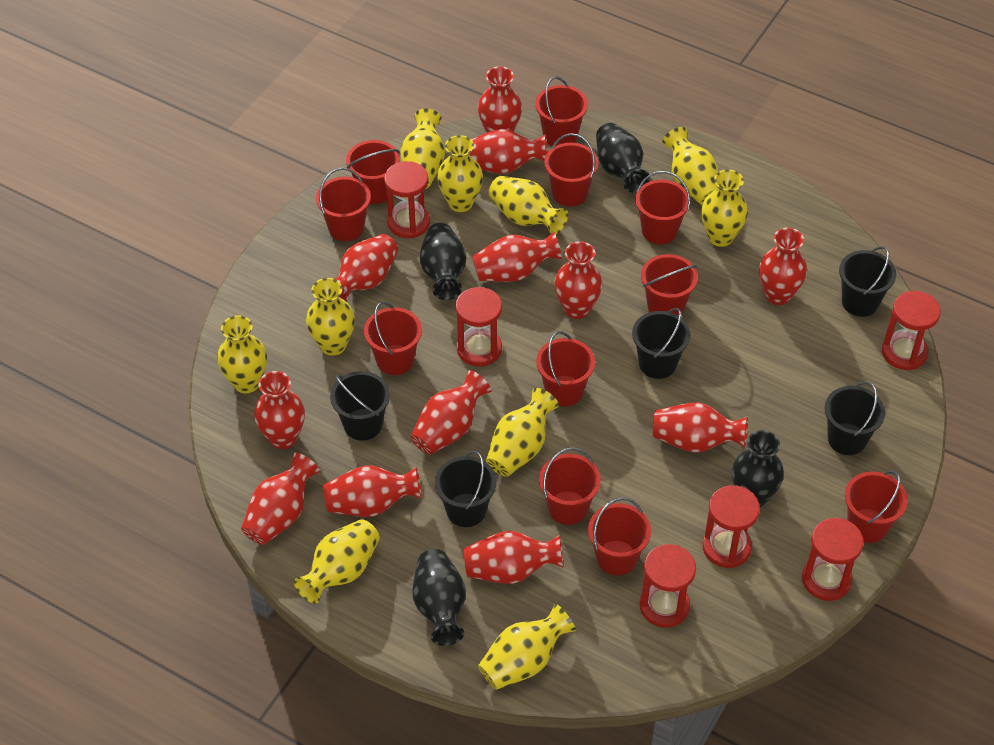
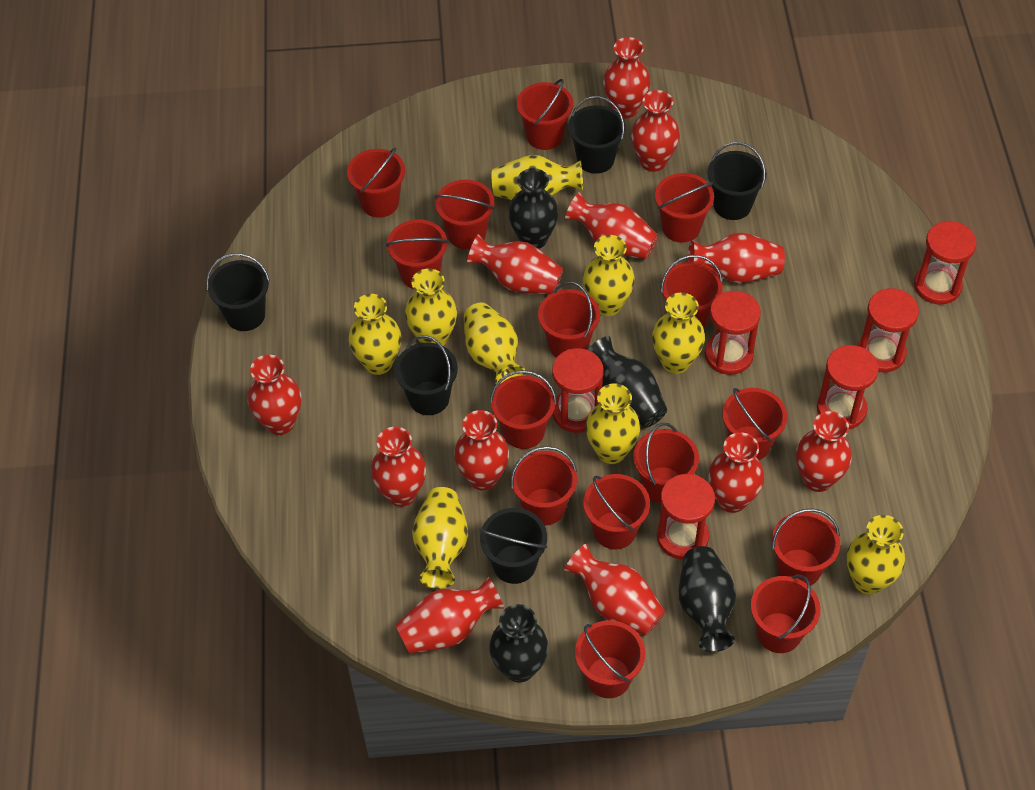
red bucket: [316,168,371,241] [346,140,400,204] [364,302,422,375] [535,77,588,146] [536,331,595,407] [539,447,601,525] [544,133,598,207] [588,497,651,576] [635,171,691,244] [641,254,698,316] [845,471,908,543] = 11 -> [347,148,405,218] [386,219,448,289] [435,180,495,249] [490,370,557,449] [511,446,577,526] [517,79,573,150] [538,282,600,358] [575,620,645,698] [583,474,650,549] [633,423,699,503] [655,173,714,243] [661,255,723,328] [722,388,787,460] [751,575,821,653] [772,508,840,586] = 15
yellow vase: [217,315,267,393] [294,519,380,604] [306,278,355,356] [401,109,445,189] [437,135,483,212] [478,604,576,690] [486,388,559,477] [489,176,568,234] [662,127,719,205] [701,169,748,247] = 10 -> [349,294,401,375] [405,268,457,346] [412,487,468,589] [464,303,526,386] [492,155,583,200] [583,235,635,316] [586,383,640,464] [652,293,705,374] [847,515,905,595] = 9

